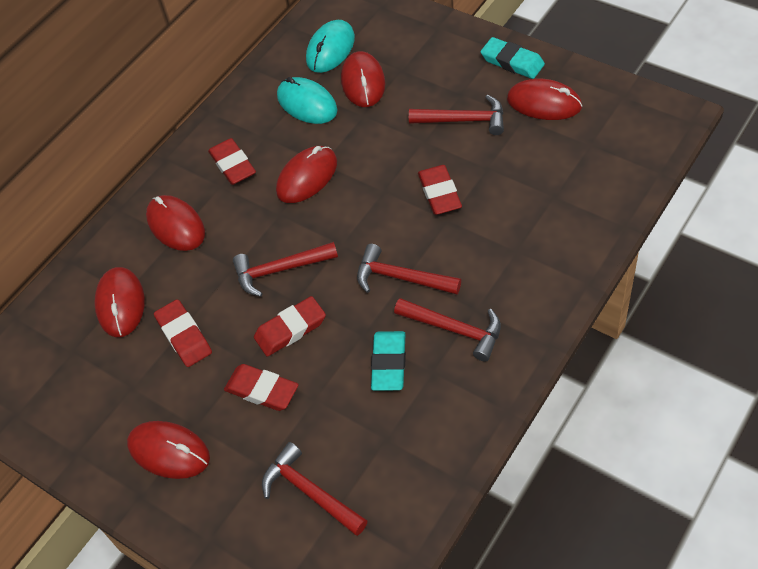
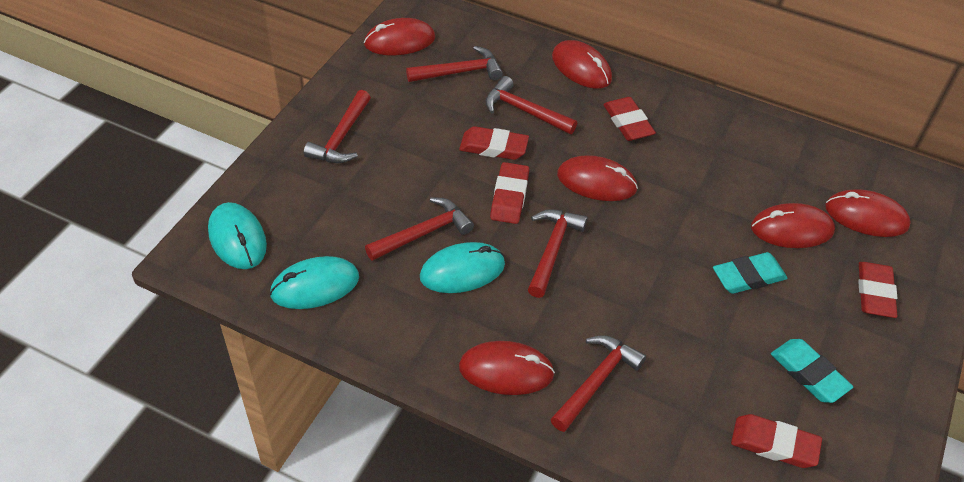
red hammer: [233,242,338,297] [262,442,368,536] [357,244,461,295] [394,298,501,362] [409,94,504,135] = 5 -> [303,90,371,163] [365,197,474,261] [406,46,503,82] [485,76,577,134] [528,209,587,298] [551,335,646,432] = 6
turquoise mouse: [277,77,337,124] [306,20,355,73] = 2 -> [208,202,267,269] [270,256,359,309] [420,242,505,293] = 3

